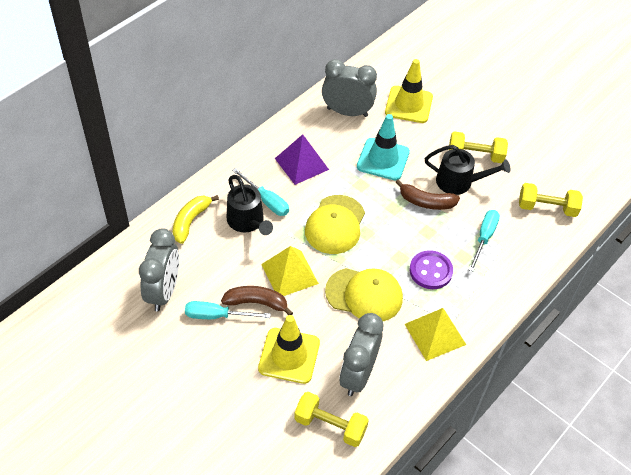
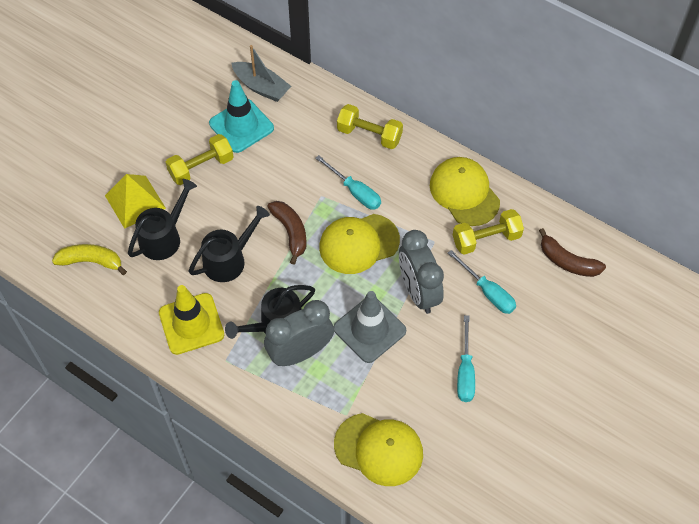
black watering can: [227,175,273,235] [425,145,511,195] = 2 -> [128,179,197,260] [189,206,270,282] [225,285,315,339] = 3
grey boat: none = 0 -> [232,45,291,102] = 1
grey clock: [139,228,179,311] [322,59,377,117] [340,313,384,396] = 3 -> [264,300,334,366] [399,230,444,314] = 2
grey traffic cone: none = 0 -> [334,291,406,363] = 1
purple button: [409,250,453,289] = 1 -> none = 0
purple pyramid: [275,134,329,185] = 1 -> none = 0
yellow cap: [305,195,365,254] [325,268,403,321] = 2 -> [319,214,400,274] [334,413,423,486] [430,157,500,226] = 3
yellow pyramid: [261,246,319,296] [405,308,466,361] = 2 -> [105,174,166,229] = 1
yellow traffic cone: [258,315,320,384] [385,59,433,123] = 2 -> [159,285,224,355] = 1

